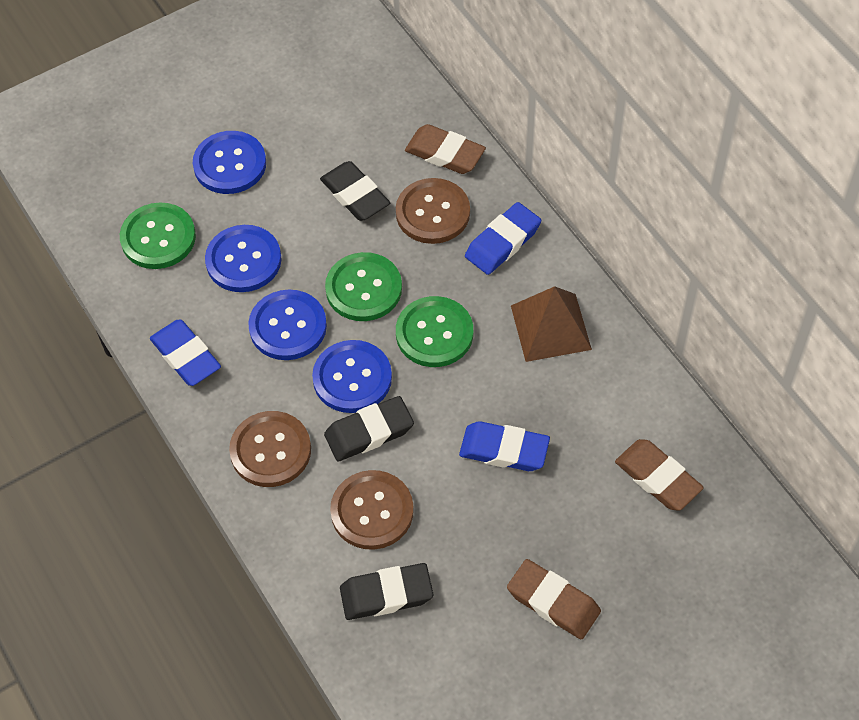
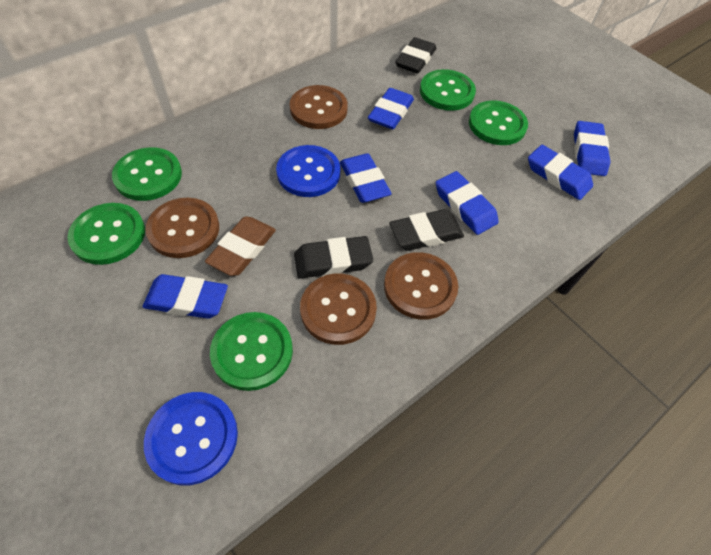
blue button: [193,131,266,194] [205,225,282,292] [248,290,327,360] [312,340,392,413] = 4 -> [144,392,238,485] [276,145,340,197] = 2
blue eraser: [150,320,221,386] [459,421,550,471] [465,202,541,275] = 3 -> [143,274,228,319] [340,153,392,203] [368,88,414,129] [436,171,499,235] [528,145,593,200] [574,121,610,176] = 6
brown button: [229,411,311,487] [330,470,414,550] [396,178,470,244] = 3 -> [145,198,219,258] [290,85,348,129] [300,274,377,345] [384,252,458,320] = 4
brown eraser: [405,124,486,174] [507,559,601,639] [615,439,704,511] = 3 -> [205,216,276,276] = 1
brown pyramid: [511,286,592,362] = 1 -> none = 0
green button: [120,202,196,269] [325,252,402,321] [396,296,473,367] = 3 -> [67,203,145,265] [112,147,182,201] [210,312,293,391] [420,69,476,111] [469,100,528,145] = 5

